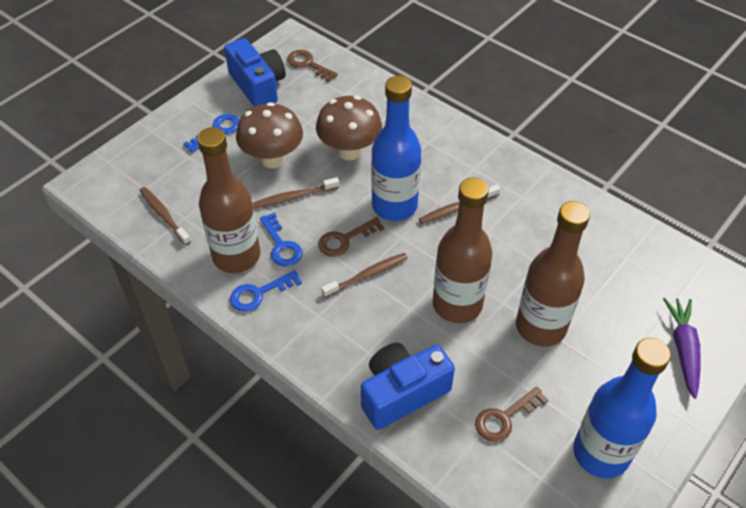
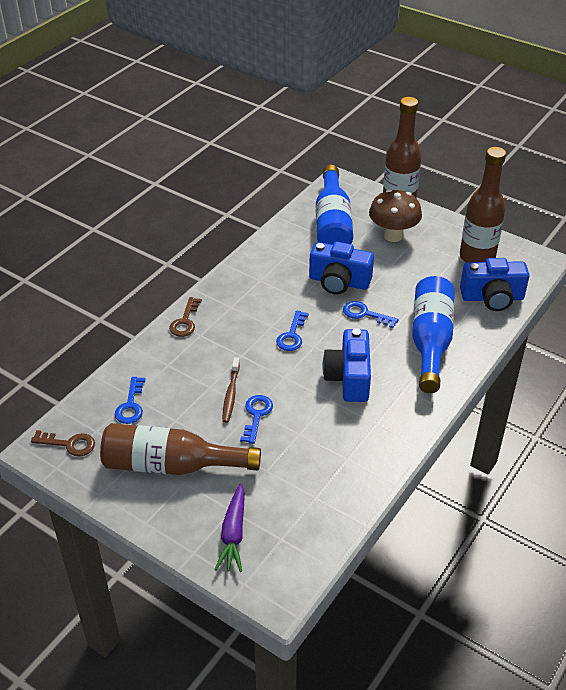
blue camera: [224,38,286,107] [361,343,455,430] = 2 -> [309,242,374,295] [322,328,371,402] [460,258,529,311] = 3
blue key: [183,114,239,153] [230,270,302,312] [260,213,303,266] = 3 -> [115,377,145,424] [240,395,273,444] [276,310,309,351] [343,301,398,328] = 4
brown key: [287,50,338,82] [318,217,385,257] [475,387,549,442] = 3 -> [31,430,95,456] [169,297,202,337] = 2
brown mushroom: [236,102,303,168] [316,96,382,160] = 2 -> [369,189,422,242] = 1
brown toothbrush: [140,187,191,245] [252,177,339,209] [321,253,408,298] [419,185,501,224] = 4 -> [222,357,240,423] = 1

